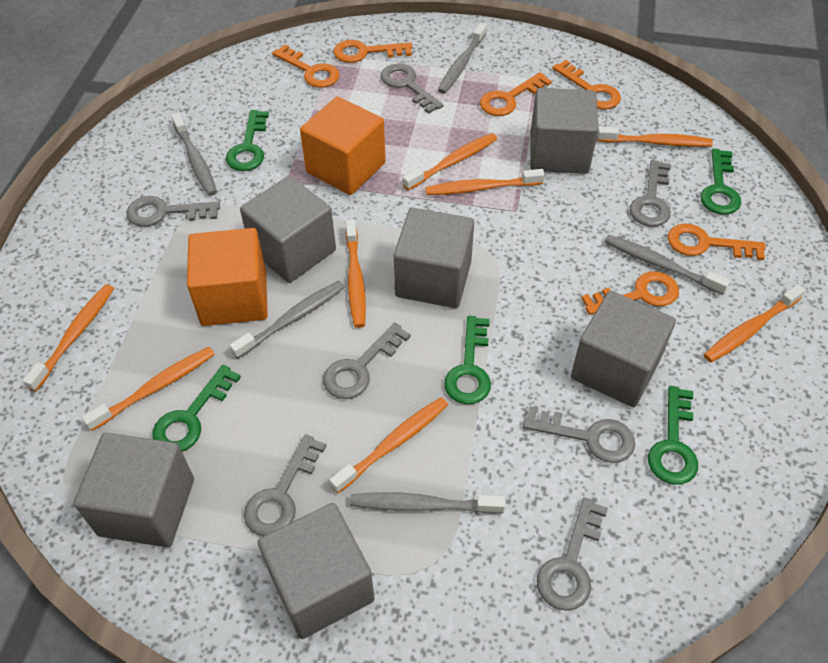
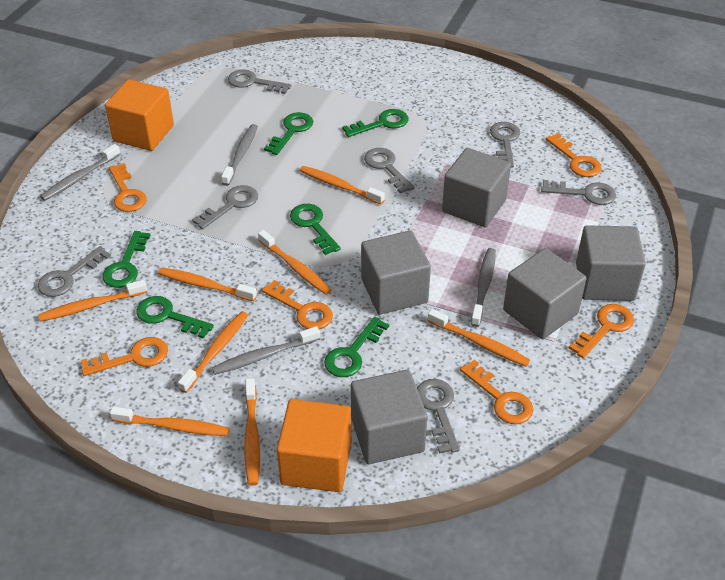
green key: [152,365,241,452] [226,110,269,171] [444,316,491,404] [648,386,698,484] [700,149,741,215] = 5 -> [102,231,151,288] [136,296,214,339] [264,112,313,155] [290,204,341,255] [324,317,389,377] [342,109,408,137] = 6
grey cube: [73,433,194,547] [240,176,336,283] [258,503,375,639] [394,208,474,308] [530,88,598,174] [571,291,676,407] = 6 -> [351,370,427,464] [361,231,431,315] [442,148,511,227] [503,248,586,339] [576,225,646,301] = 5
grey toothbrush: [171,113,217,196] [230,281,345,359] [350,492,505,514] [438,23,487,94] [604,235,730,295] = 5 -> [40,144,121,201] [212,326,320,375] [221,124,258,186] [471,248,496,327] = 4

